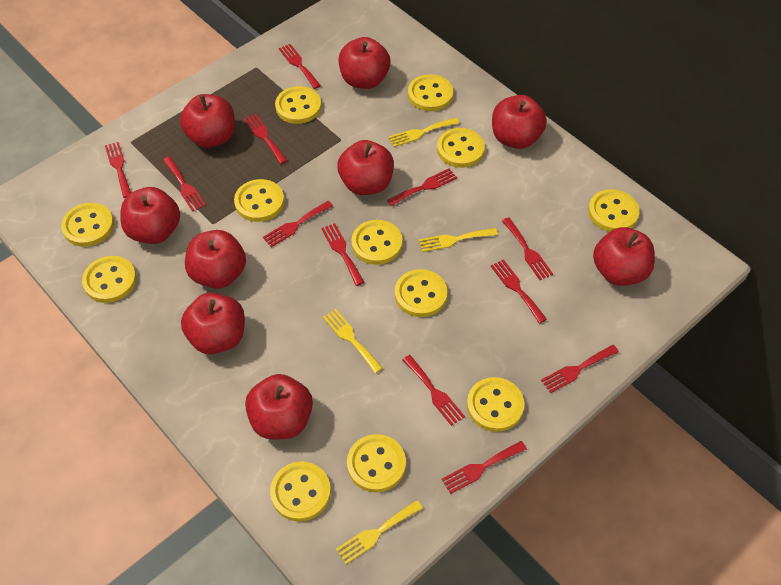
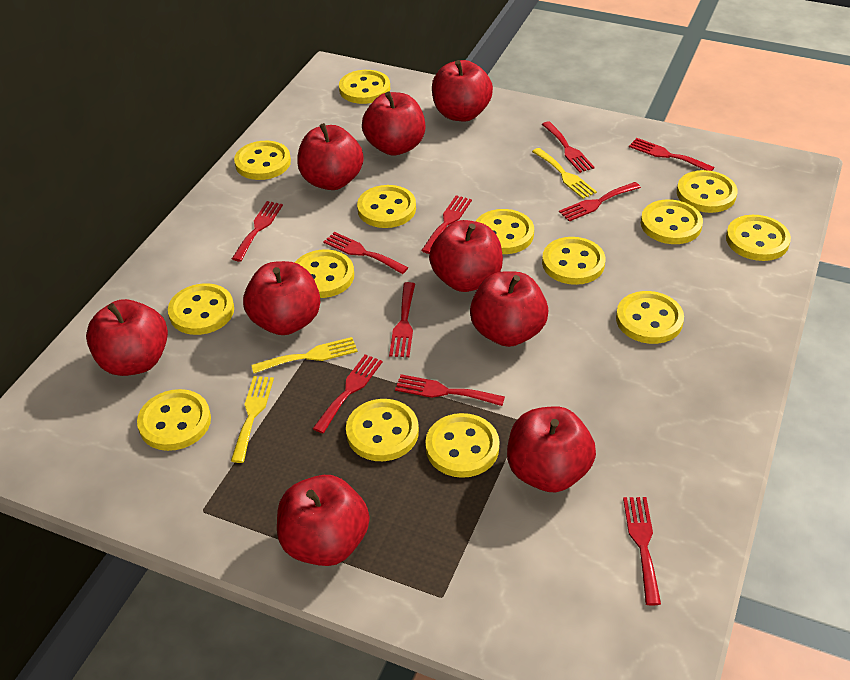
red fork: [105,142,131,198] [163,156,206,212] [243,114,288,164] [263,201,333,247] [279,44,321,89] [321,223,364,286] [387,168,457,206] [402,355,465,426] [441,441,527,494] [491,259,547,323] [502,217,553,280] [541,345,619,393] = 12 -> [232,201,283,262] [312,354,383,433] [323,232,409,274] [389,282,415,357] [395,374,505,406] [421,195,472,254] [542,121,595,173] [559,182,641,221] [623,497,661,605] [629,138,715,171] = 10
yellow button: [61,203,114,247] [82,256,137,303] [234,179,284,222] [270,462,331,521] [275,86,321,124] [347,434,406,492] [351,220,402,265] [395,269,448,317] [408,74,453,111] [437,128,485,168] [467,377,524,432] [588,189,640,232] = 12 -> [137,389,211,451] [168,283,234,335] [234,141,291,180] [295,250,354,298] [339,70,390,104] [346,399,419,461] [357,185,416,228] [425,413,499,478] [475,209,534,254] [542,237,605,285] [616,291,684,344] [641,200,703,244] [677,170,737,213] [726,215,791,261] = 14
yellow fork: [323,309,383,373] [336,500,423,564] [388,118,459,147] [419,228,498,252] = 4 -> [231,376,274,463] [251,337,358,373] [532,148,597,199] = 3

